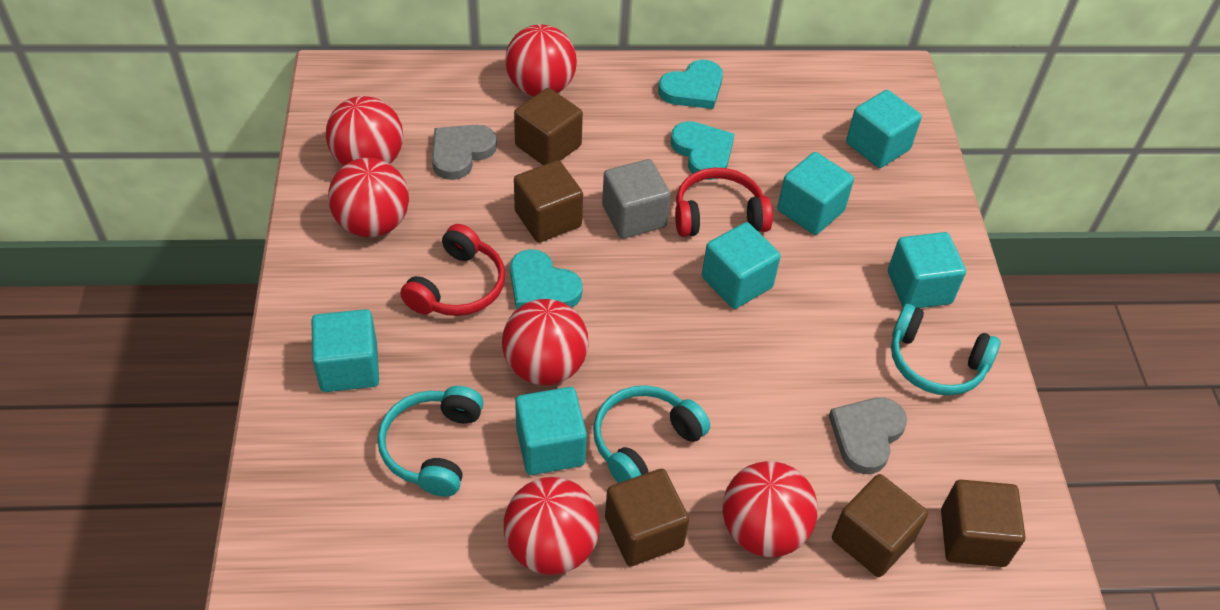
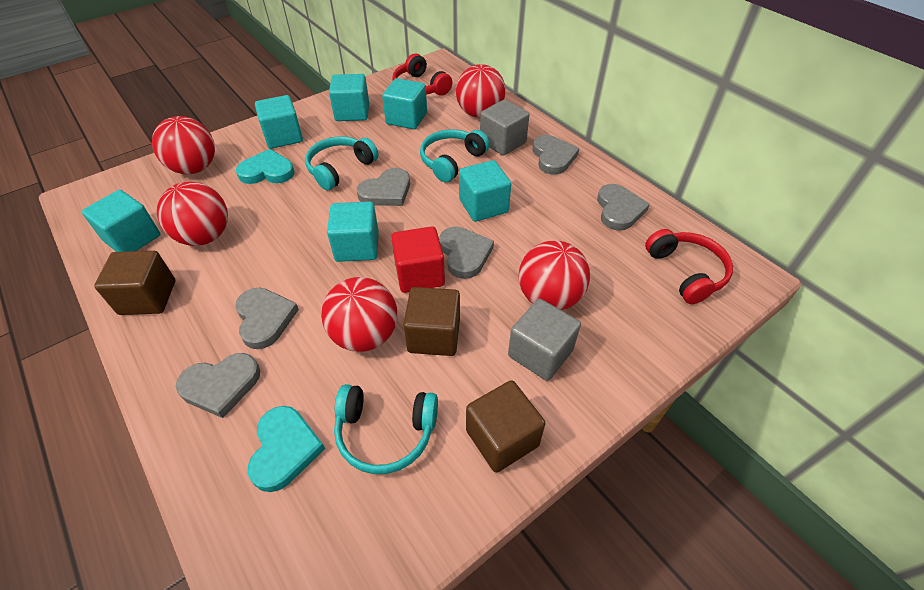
brown cube: [514,88,583,165] [514,160,583,243] [605,469,689,566] [832,474,928,577] [941,480,1025,567] = 5 -> [94,251,175,315] [403,287,460,356] [466,380,545,473] = 3
grey cube: [602,159,671,239] = 1 -> [480,99,529,156] [508,299,581,381] = 2
grey heart: [432,125,497,180] [829,398,907,474] = 2 -> [176,353,260,418] [235,288,299,349] [357,168,410,206] [439,227,494,279] [533,135,579,175] [597,184,650,231] = 6
red ball: [326,96,403,166] [328,158,409,237] [502,299,588,385] [504,477,600,575] [505,24,577,96] [722,461,818,557] = 6 -> [152,116,215,174] [157,181,228,246] [321,277,397,352] [456,64,506,118] [519,241,590,310] = 5
red cube: none = 0 -> [391,226,445,293] = 1
turquoise heart: [510,249,583,310] [658,60,723,109] [671,121,735,180] = 3 -> [236,149,295,184] [248,406,325,492] = 2

